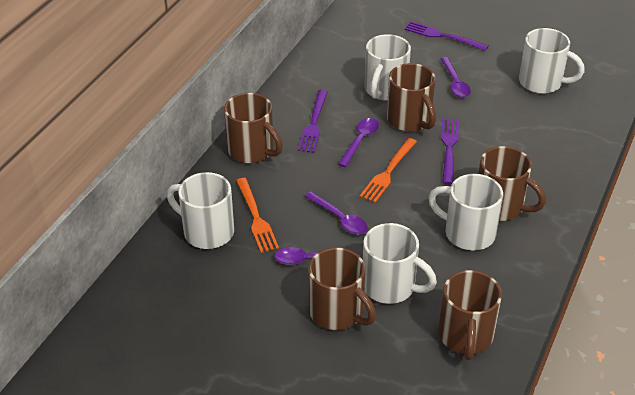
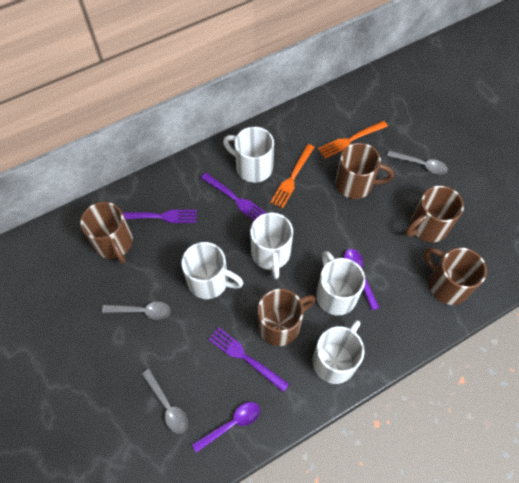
grey spoon: none = 0 -> [102,302,171,320] [142,369,188,434] [387,150,448,174] = 3
purple spoon: [274,247,360,265] [305,192,368,235] [338,118,379,167] [441,57,471,98] = 4 -> [192,402,260,453] [344,249,380,310] = 2

